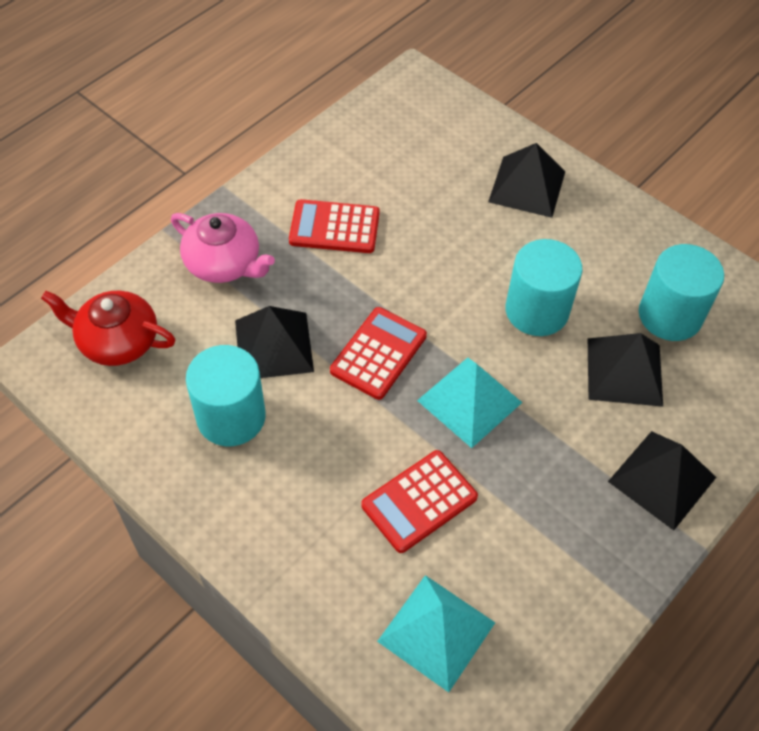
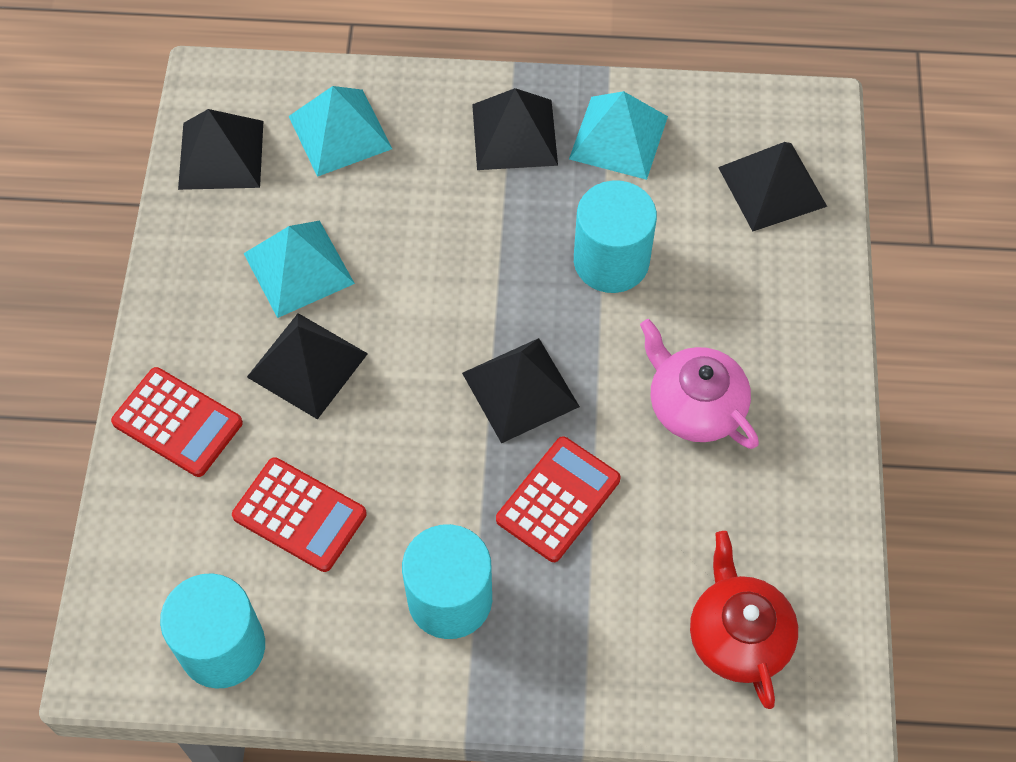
black pyramid: [235,306,314,378] [488,143,566,218] [588,333,663,407] [608,431,716,530] = 4 -> [178,109,263,190] [247,313,368,420] [462,338,580,443] [472,88,558,170] [718,142,827,231] = 5
turquoise pyramid: [377,575,495,692] [417,358,522,448] = 2 -> [243,220,355,318] [289,86,392,177] [569,91,668,180] = 3

